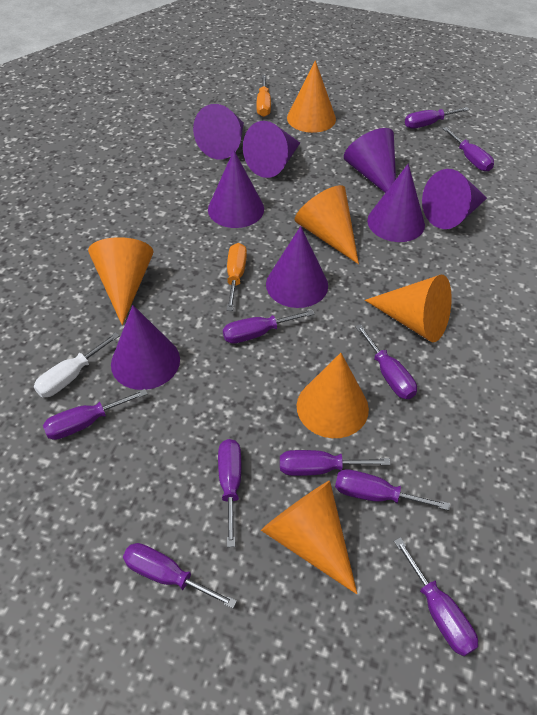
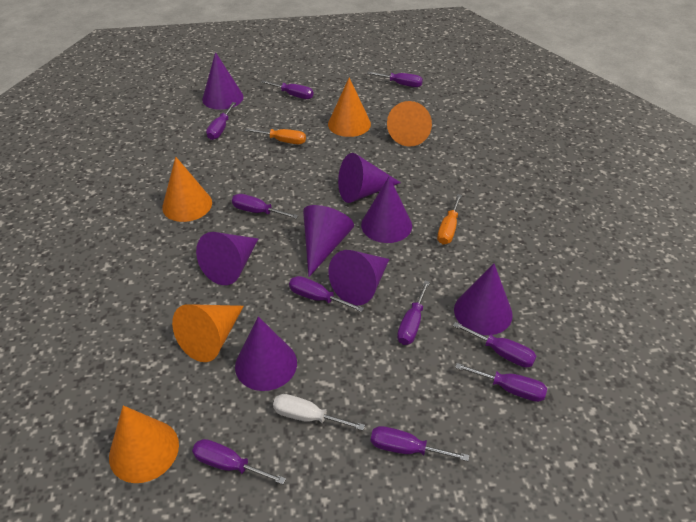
orange cone: [88,237,154,325] [261,481,357,594] [287,61,336,133] [295,185,359,264] [297,353,369,438] [365,275,452,342] = 6 -> [109,405,179,483] [162,157,212,222] [172,304,244,362] [328,77,371,137] [387,101,432,147] = 5

